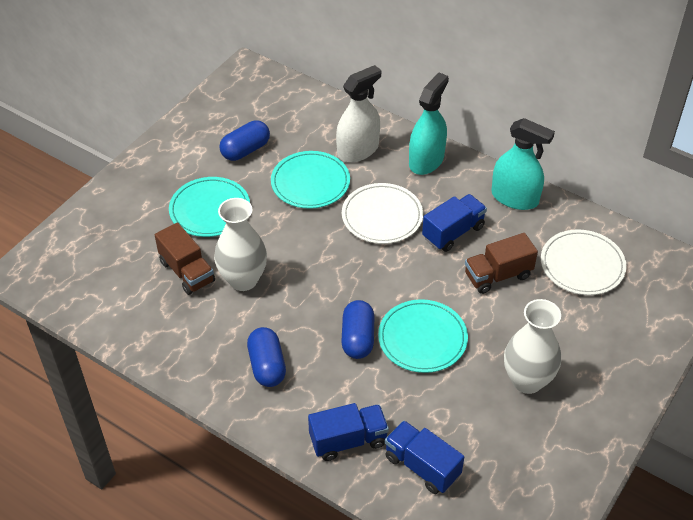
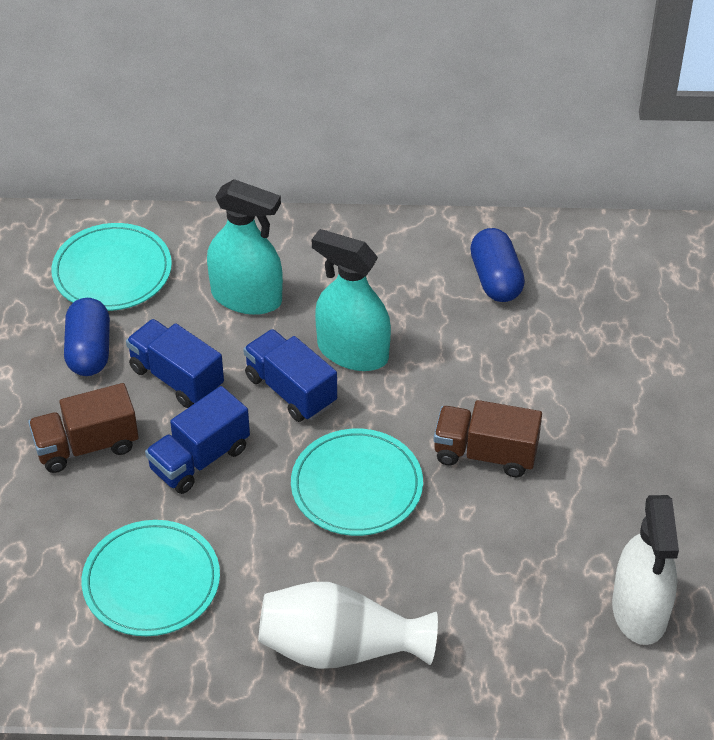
blue capsule: [219,120,270,161] [247,327,286,387] [341,300,374,359] = 3 -> [64,298,110,376] [470,228,525,302] = 2
white plate: [342,183,423,244] [541,229,627,295] = 2 -> none = 0
white vase: [214,198,267,291] [504,299,561,394] = 2 -> [258,582,438,669] = 1

